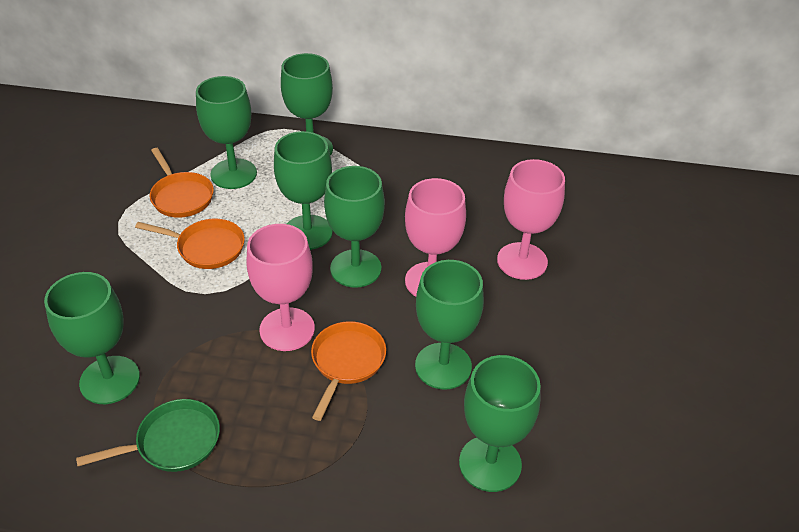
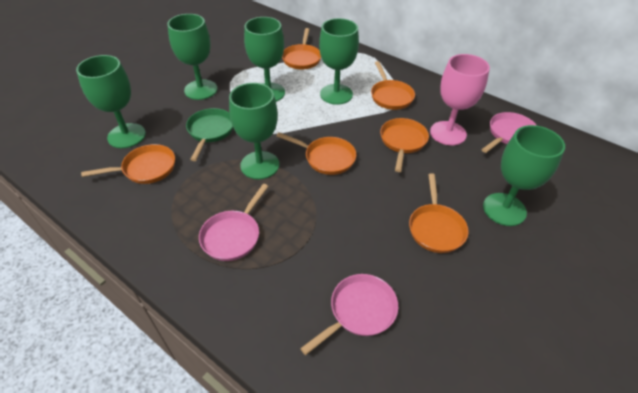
green goblet: [44,272,140,404] [196,76,257,189] [274,131,333,250] [281,53,333,156] [324,166,385,288] [415,260,484,390] [459,355,541,492] = 7 -> [76,55,146,148] [167,14,218,100] [229,83,279,179] [244,17,285,102] [319,18,359,105] [483,125,565,226] = 6
orange pan: [135,219,245,269] [150,148,214,218] [311,321,386,421] = 3 -> [81,144,175,184] [277,132,356,175] [282,28,321,69] [371,61,415,110] [380,118,429,172] [409,173,469,253] = 6
pink goblet: [246,224,315,351] [405,178,466,297] [497,159,565,280] = 3 -> [430,54,490,145] = 1
pink pan: none = 0 -> [199,184,268,261] [300,274,398,355] [482,112,537,153] = 3

